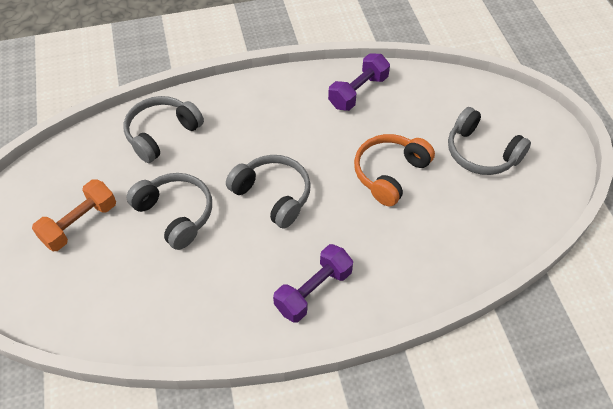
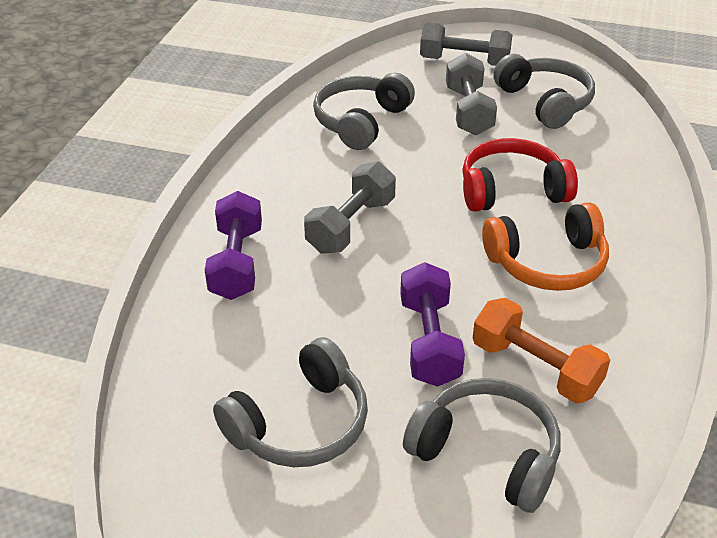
grey dumbbell: none = 0 -> [304,162,396,254] [420,22,512,66] [446,53,497,135] = 3
red headphones: none = 0 -> [462,138,578,212] = 1

